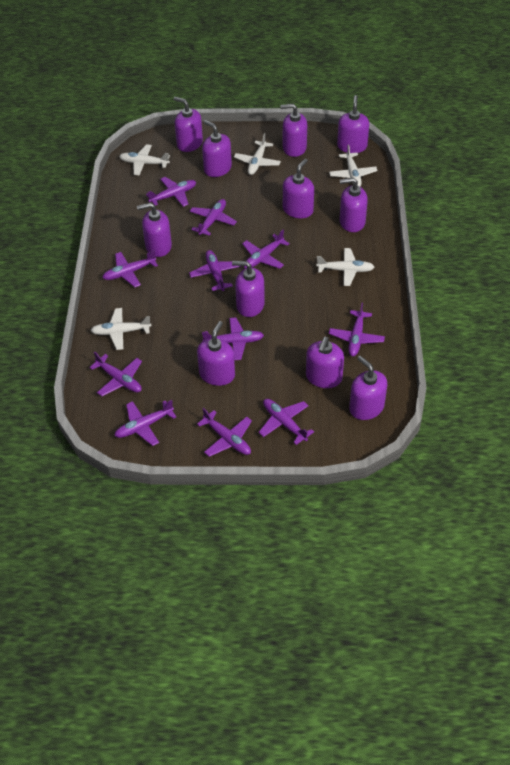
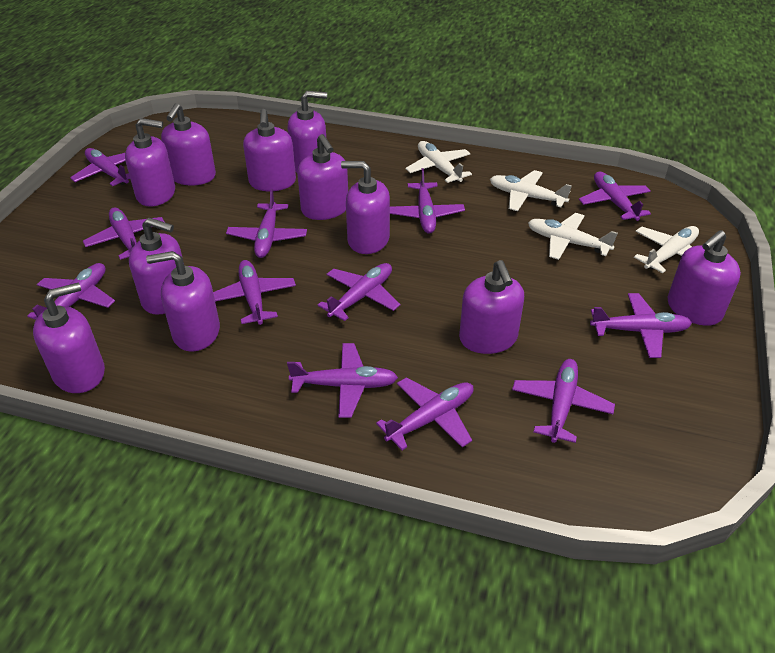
purple plane: [89,351,142,396] [102,250,158,287] [114,400,176,446] [146,177,196,207] [189,199,237,236] [189,250,241,291] [197,408,252,457] [202,317,264,360] [242,230,290,269] [259,399,314,445] [329,302,385,356] = 11 -> [28,263,115,320] [70,148,130,186] [83,207,164,260] [213,260,296,325] [226,189,307,258] [287,343,398,418] [318,263,400,321] [376,377,473,450] [390,168,465,234] [512,359,615,443] [579,172,651,221] [590,293,692,358] = 12
white plane: [90,308,151,350] [119,144,170,175] [234,133,281,175] [316,248,374,286] [329,144,378,187] = 5 -> [405,141,472,183] [490,170,572,211] [528,213,618,260] [634,226,699,273] = 4

